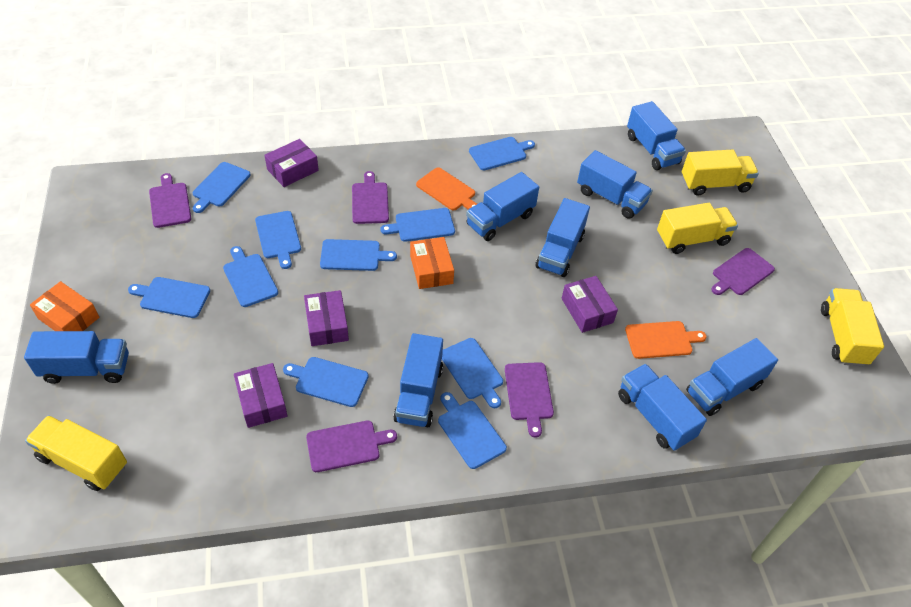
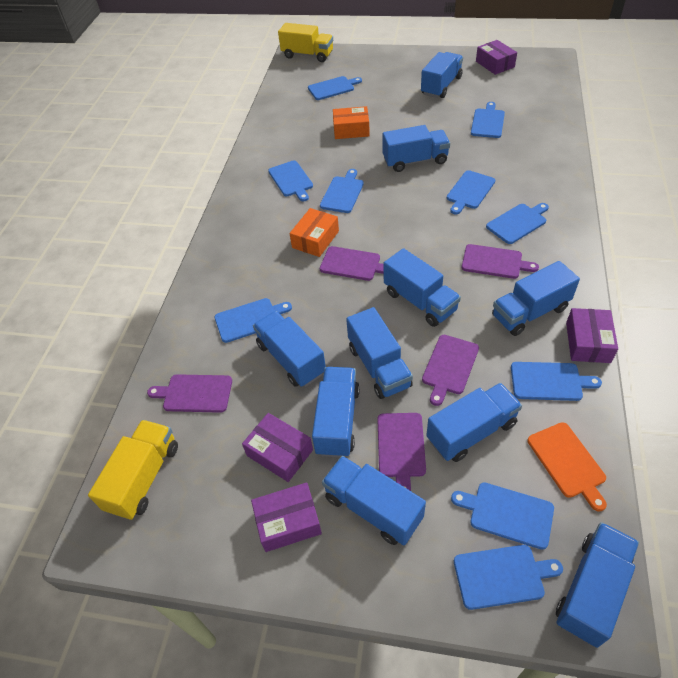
blue truck: [24,331,129,384] [393,333,443,427] [466,172,539,241] [536,198,590,277] [577,150,653,219] [618,364,707,451] [627,101,686,170] [686,338,778,416] = 8 -> [253,311,326,387] [312,367,360,457] [322,456,426,545] [346,307,413,399] [382,125,450,172] [384,248,461,327] [421,52,463,98] [426,383,522,462] [492,261,580,336] [556,522,639,648] = 10
orange cutting board: [416,167,477,210] [625,321,707,359] = 2 -> [528,422,607,512] = 1
yellow truck: [25,415,127,491] [657,203,738,254] [682,149,759,196] [821,288,884,366] = 4 -> [88,420,178,520] [278,23,333,62] = 2

